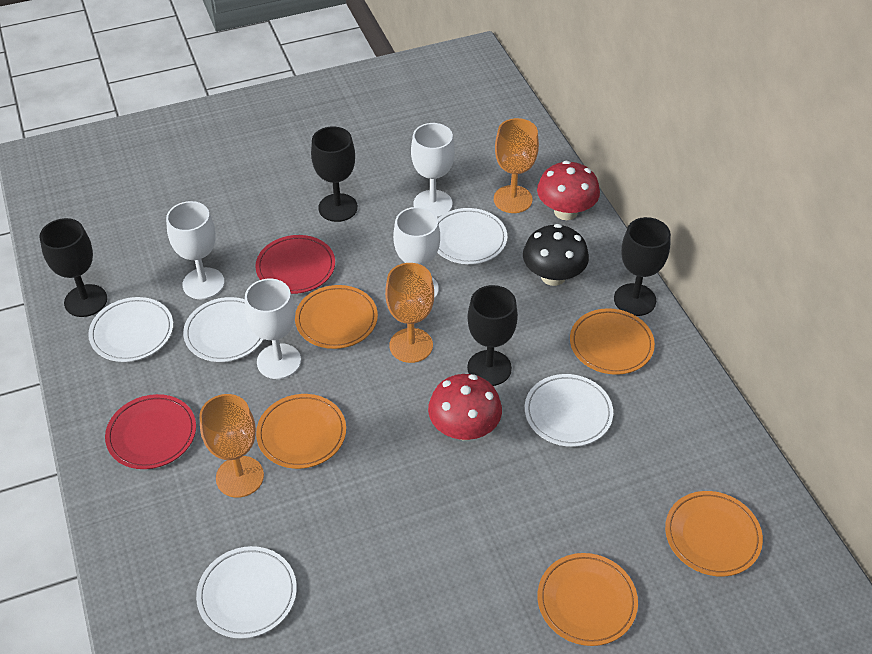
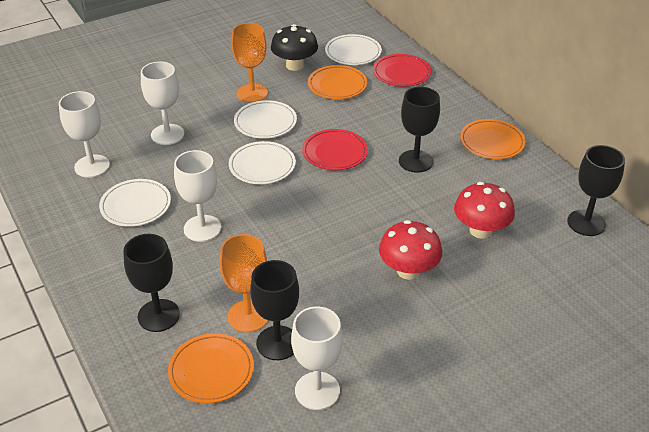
orange goblet: [199,394,264,498] [385,263,434,363] [494,118,539,213] = 3 -> [220,234,268,333] [231,23,268,102] = 2
orange plate: [256,394,346,469] [295,285,378,349] [538,553,638,646] [570,308,655,375] [665,491,763,576] = 5 -> [168,333,254,403] [308,65,367,99] [460,119,526,159] = 3
white plate: [88,297,173,362] [183,297,264,362] [196,546,297,639] [437,208,507,264] [525,374,613,447] = 5 -> [99,179,171,227] [229,141,296,184] [234,100,297,139] [325,34,382,65] = 4

